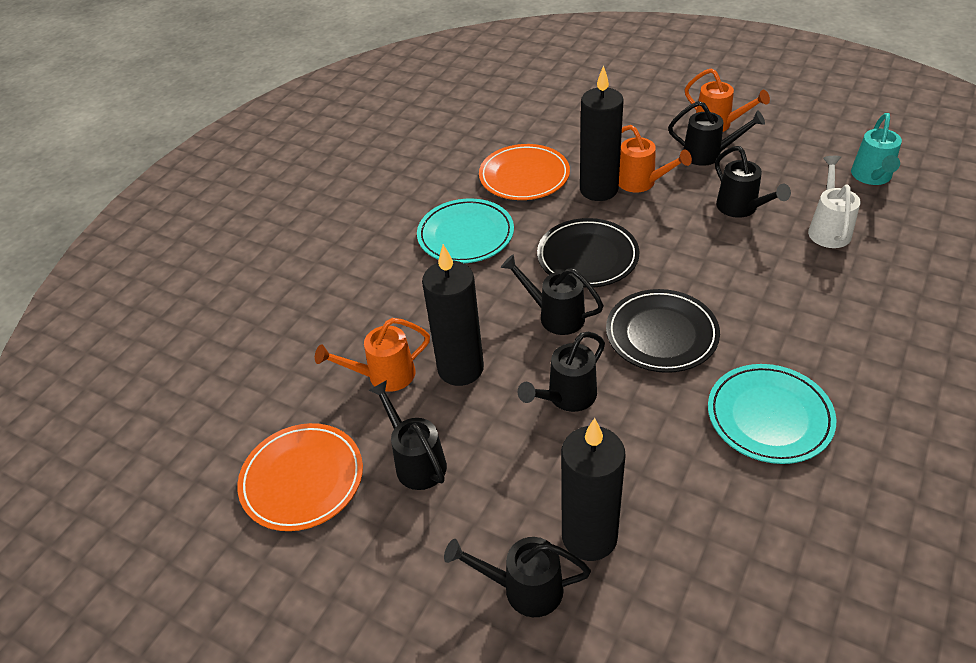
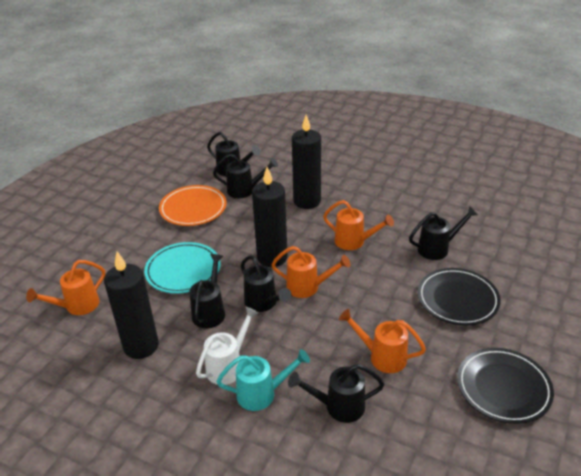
orange plate: [237,423,363,531] [479,144,570,200] = 2 -> [159,185,227,226] = 1
orange watering can: [315,318,430,392] [619,125,692,193] [685,68,770,132] = 3 -> [26,260,105,315] [271,246,350,298] [323,200,394,250] [339,309,426,373] = 4
turquoise plate: [417,198,514,263] [708,364,836,464] = 2 -> [144,242,221,294] = 1

